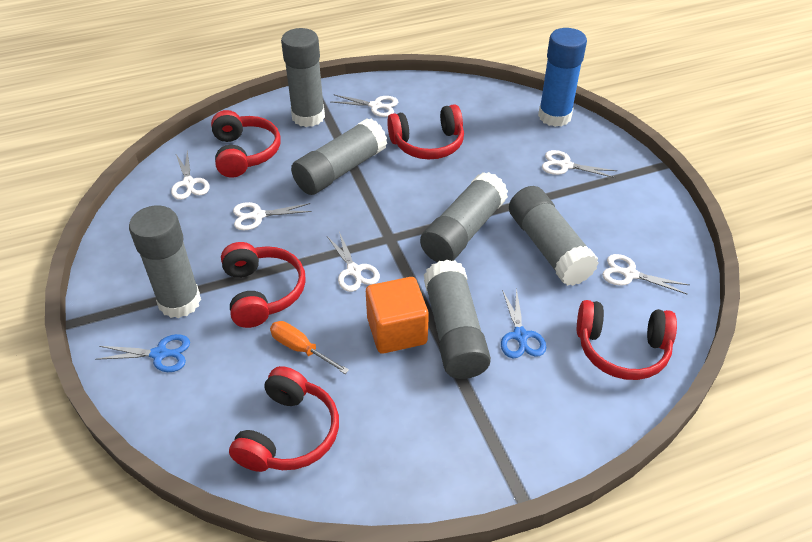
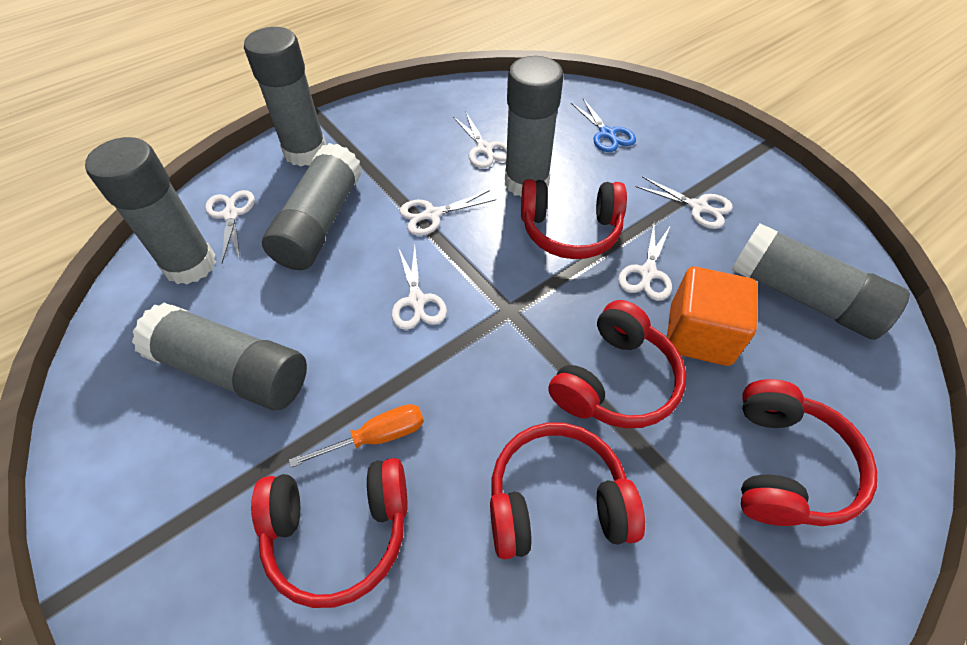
blue glue stick: [538,28,587,127] = 1 -> none = 0
blue scissors: [95,334,190,372] [501,288,546,358] = 2 -> [571,99,636,152] = 1

